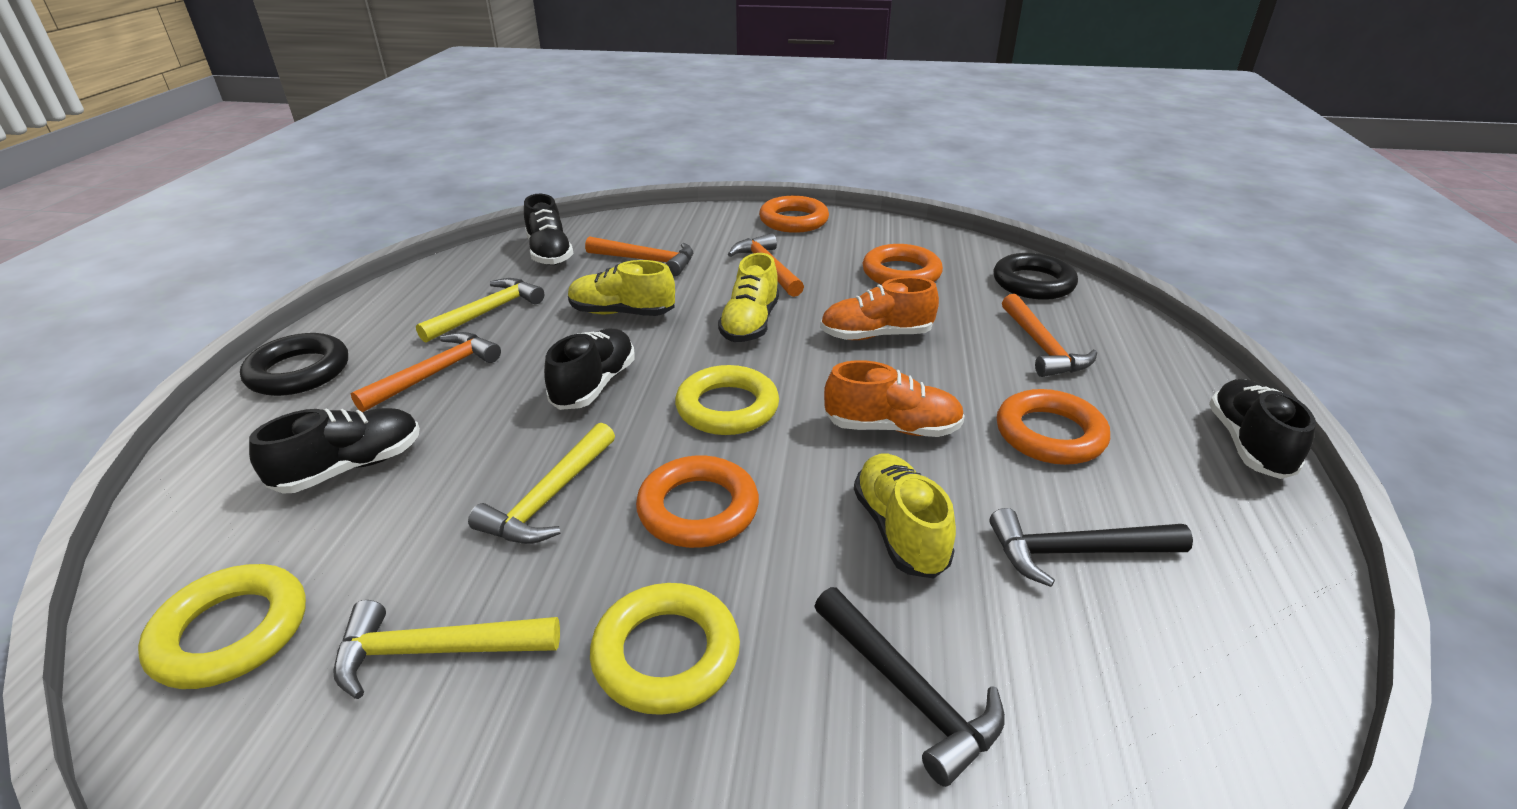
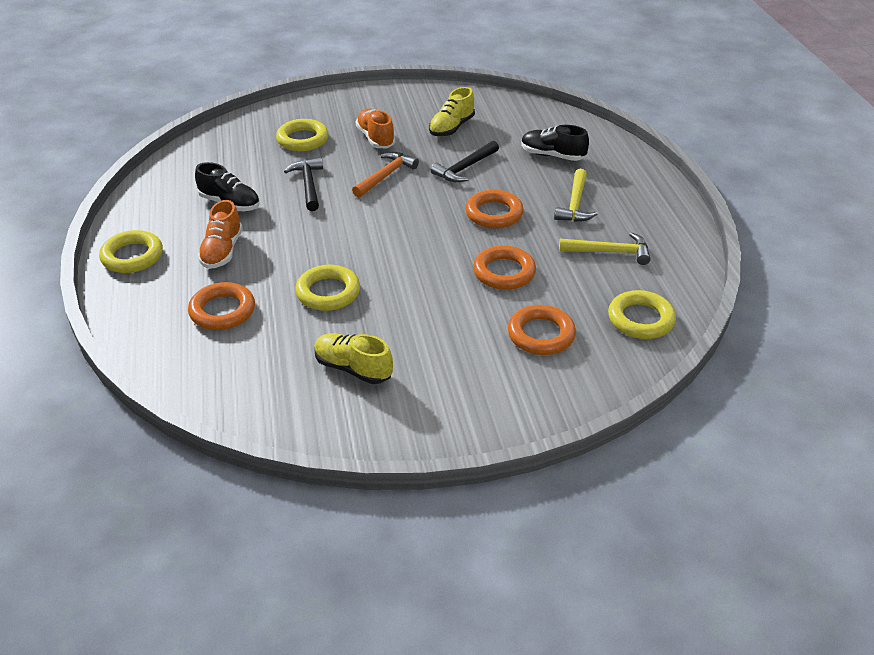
black ring: [240,333,348,396] [994,253,1078,300] = 2 -> none = 0
black shoe: [249,408,420,494] [524,194,574,265] [544,329,635,410] [1209,379,1316,479] = 4 -> [195,162,260,211] [521,125,589,161] = 2
orange hammer: [351,332,501,412] [585,236,693,276] [728,233,804,297] [1002,294,1097,377] = 4 -> [352,152,419,198] = 1
yellow hammer: [333,600,560,699] [416,278,544,342] [468,423,615,544] = 3 -> [554,169,598,222] [559,232,651,265] = 2
yellow ring: [138,564,306,689] [590,583,740,715] [675,365,779,435] = 3 -> [99,230,163,273] [276,119,329,151] [295,265,360,311] [608,290,676,339] = 4
yellow shoe: [568,260,675,316] [718,253,779,342] [854,454,956,578] = 3 -> [314,333,393,384] [429,87,475,137] = 2

